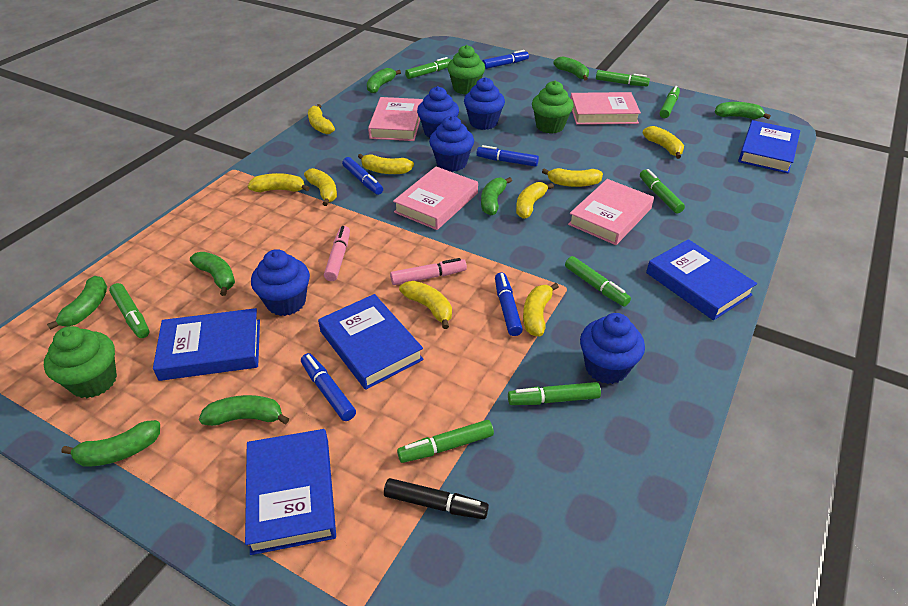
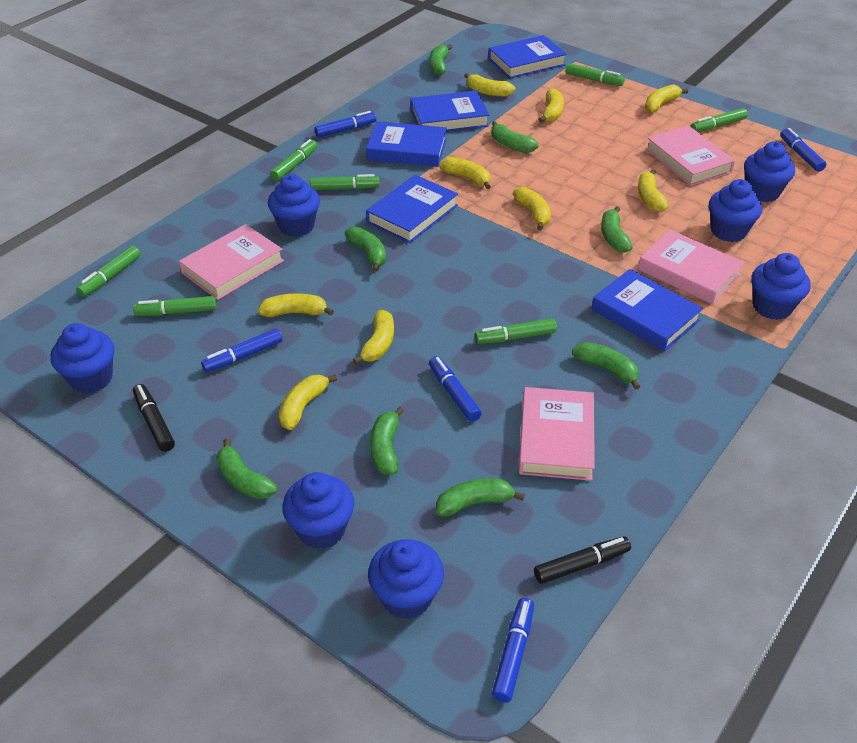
black marker: [384,478,489,519] = 1 -> [133,384,175,452] [534,536,631,584] = 2
blue cupcake: [251,249,310,316] [417,86,459,138] [429,116,474,172] [464,77,505,130] [580,313,645,384] = 5 -> [50,323,114,394] [268,174,320,237] [282,472,354,549] [368,539,444,619] [709,179,762,242] [744,141,795,202] [751,253,811,320] = 7
green cupcake: [44,326,117,398] [447,45,485,94] [532,81,573,134] = 3 -> none = 0
green marker: [109,283,149,338] [397,420,494,463] [405,57,451,79] [508,382,601,405] [565,256,631,306] [596,70,650,86] [640,169,685,213] [660,86,680,118] = 8 -> [76,246,141,297] [133,296,217,316] [270,139,317,181] [310,174,380,190] [475,318,557,344] [566,63,625,86] [691,108,748,132] = 7
pink marker: [324,226,350,281] [390,258,467,285] = 2 -> none = 0

